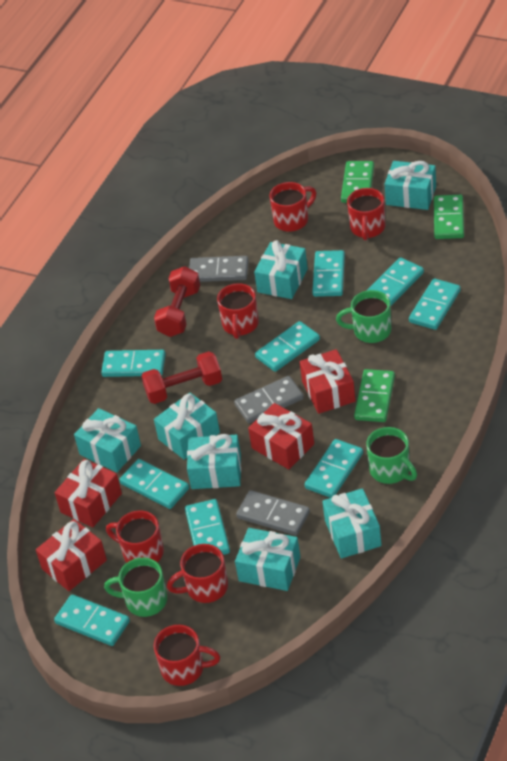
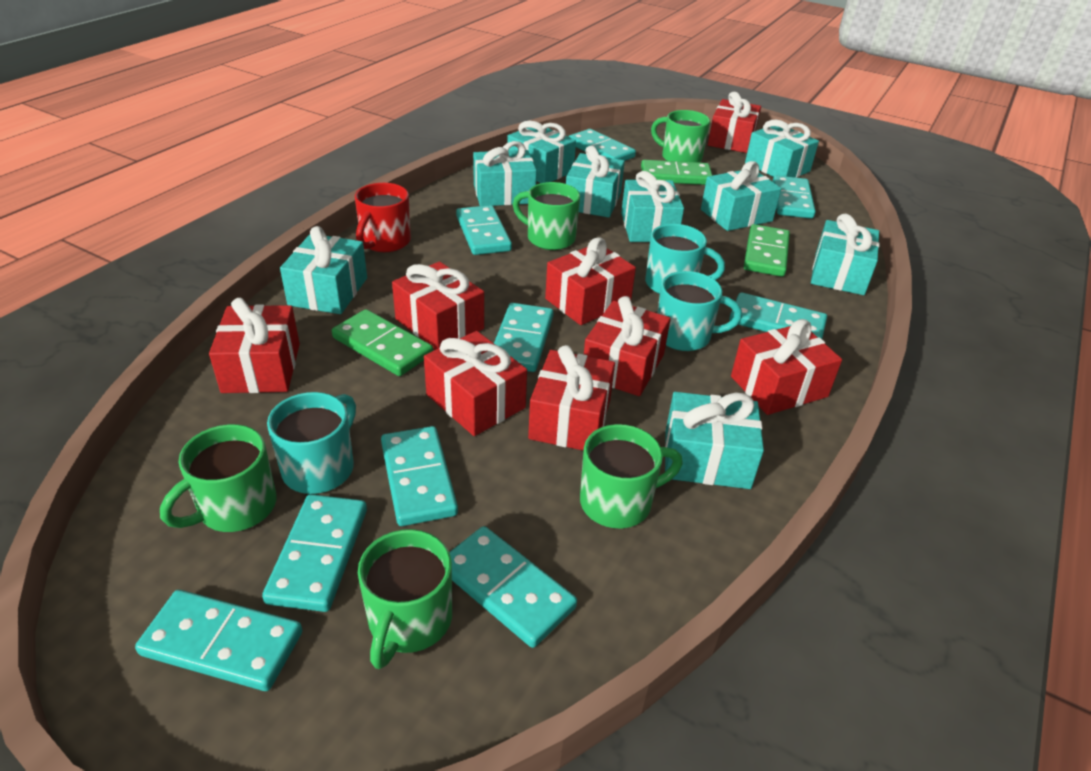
green mug: [104,557,167,617] [336,290,391,343] [366,427,417,484] = 3 -> [160,424,277,532] [358,529,452,669] [513,182,580,250] [580,424,683,528] [651,110,710,163] = 5
grey domino: [189,256,249,282] [234,376,304,423] [236,490,310,535] = 3 -> none = 0
red dumbbell: [141,351,222,404] [154,266,200,337] = 2 -> none = 0
red gift: [36,519,107,591] [55,459,122,528] [248,403,314,469] [300,349,356,414] = 4 -> [209,298,300,393] [392,261,484,350] [424,331,527,436] [528,345,615,451] [545,237,636,325] [584,296,671,396] [708,92,761,153] [731,319,842,415] = 8
red mug: [106,511,164,563] [154,625,220,686] [167,544,228,603] [217,283,259,339] [269,182,316,232] [347,188,385,240] = 6 -> [355,183,411,252] = 1
turquoise gift: [74,408,141,472] [154,393,220,460] [187,434,241,489] [235,528,300,591] [254,240,308,299] [322,488,382,558] [384,161,436,210] = 7 -> [280,226,367,314] [473,141,537,206] [507,121,576,183] [566,146,625,218] [621,171,684,242] [665,392,764,489] [701,161,781,231] [745,120,819,178] [811,213,880,295] = 9
turquoise mug: none = 0 -> [267,392,356,494] [645,224,725,294] [657,271,742,351] = 3

